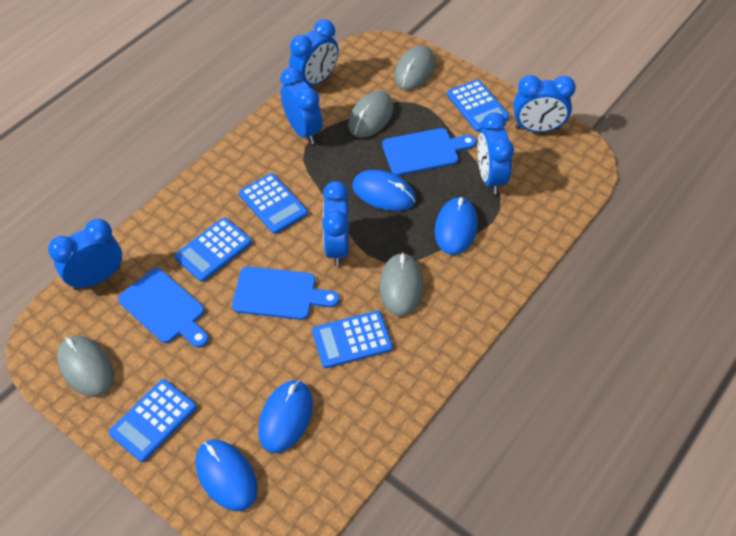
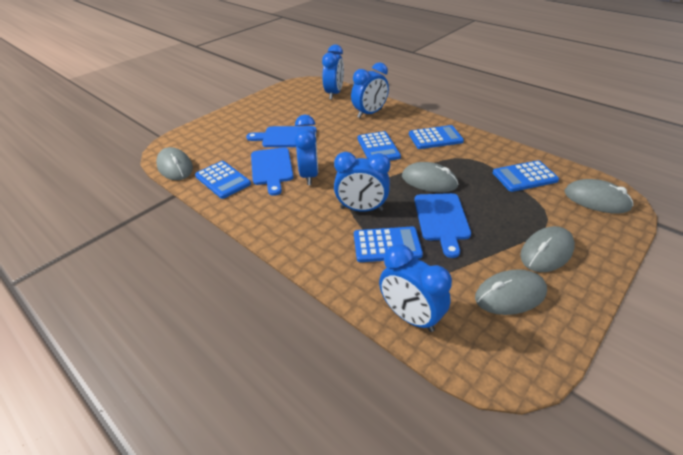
blue clock: [48,219,122,290] [280,67,323,144] [289,19,339,86] [322,181,349,266] [477,113,514,194] [513,75,576,132] = 6 -> [294,114,318,185] [322,45,344,99] [334,152,390,212] [351,62,389,118] [379,244,452,332] = 5
blue mouse: [195,440,258,511] [258,380,313,453] [352,170,416,211] [435,197,478,255] = 4 -> none = 0
grey mouse: [57,336,114,397] [348,91,394,138] [379,252,423,317] [394,46,435,90] = 4 -> [156,147,193,180] [402,162,459,193] [475,269,547,315] [520,226,575,272] [564,179,633,214] = 5

